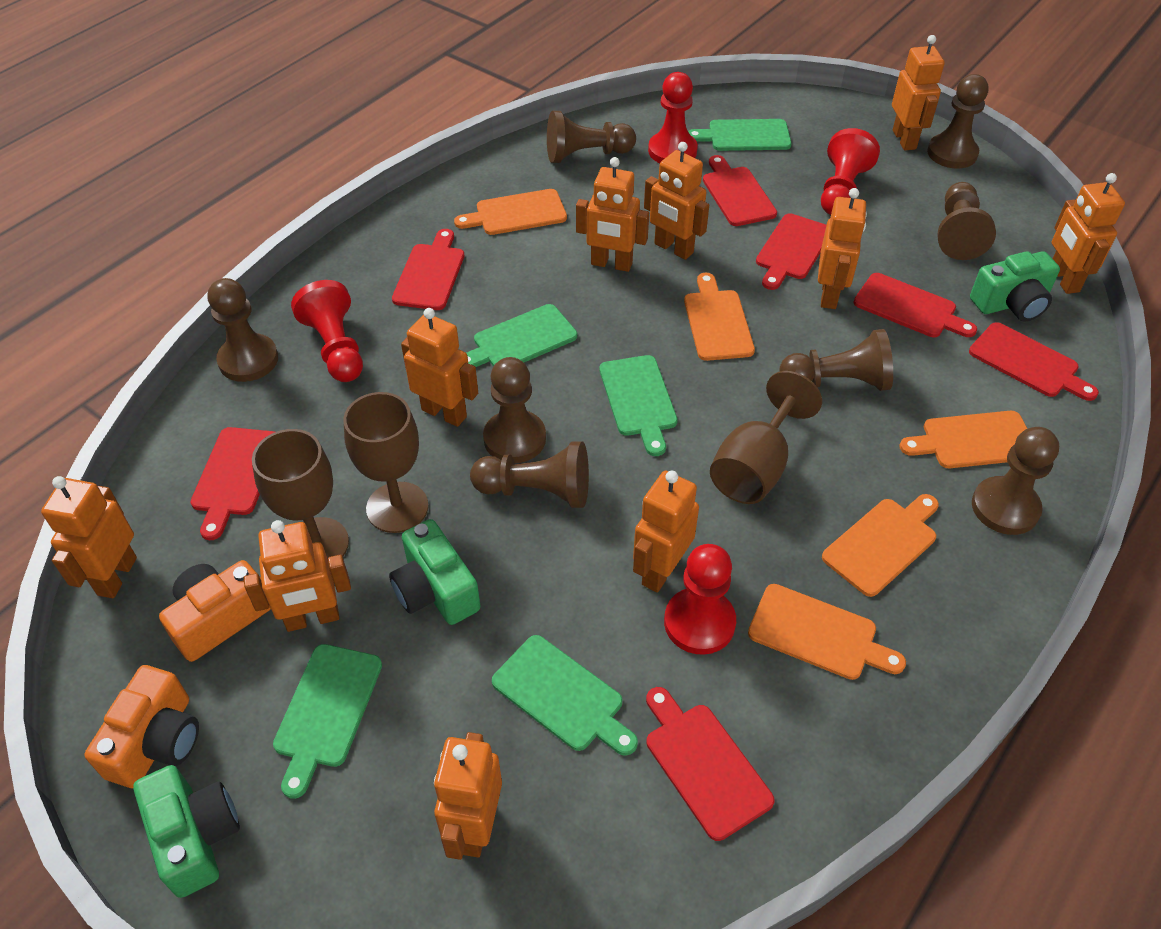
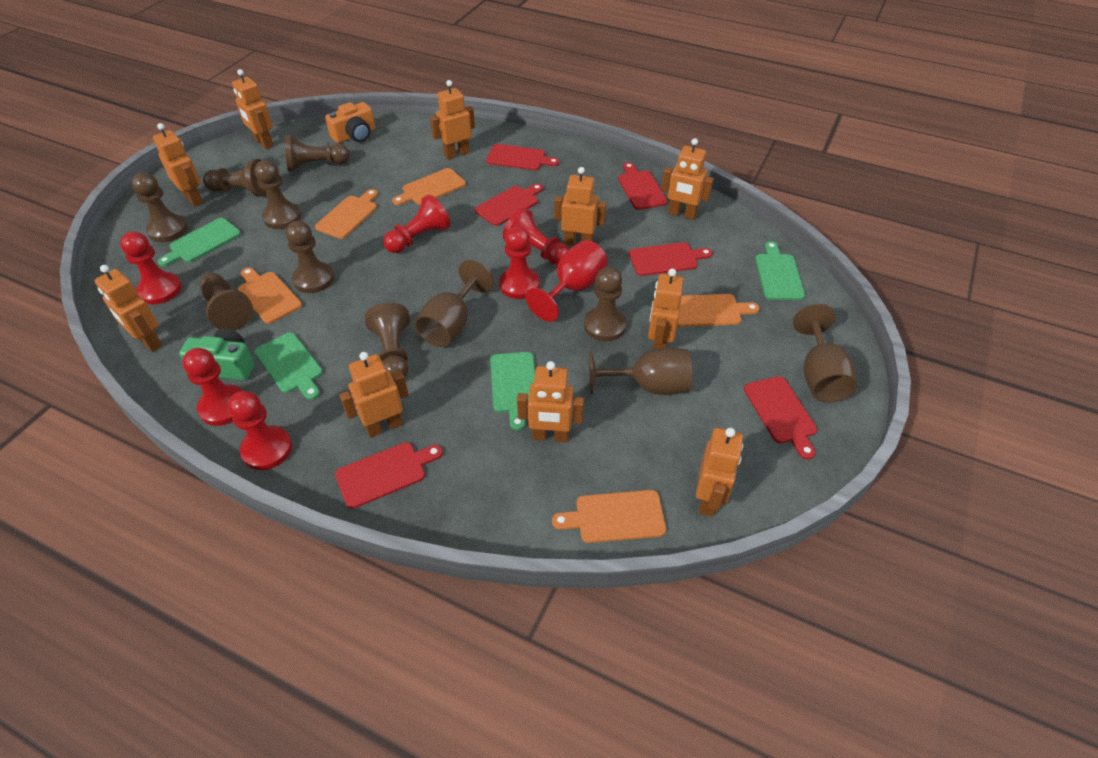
green camera: [133,765,240,898] [389,519,480,625] [970,251,1060,322] = 3 -> [179,328,255,380] = 1
green cutting board: [273,644,382,799] [467,304,577,367] [492,635,638,756] [599,355,678,456] [688,119,791,151] = 5 -> [158,218,241,267] [254,332,323,400] [490,352,535,430] [755,241,805,300] = 4
orange camera: [85,665,199,788] [159,560,271,662] = 2 -> [325,102,375,143] = 1
red cutting board: [190,427,275,540] [392,229,464,310] [646,687,775,841] [703,155,777,226] [756,213,826,290] [853,273,977,337] [969,322,1099,401] = 7 -> [335,442,443,509] [475,184,543,226] [486,144,559,170] [618,162,668,210] [629,242,713,276] [744,376,817,459] = 6
red goblet: none = 0 -> [525,240,608,322] = 1
red pawn: [291,280,363,382] [648,72,698,163] [664,544,736,655] [821,128,880,215] = 4 -> [120,231,182,304] [182,348,243,426] [228,391,292,470] [383,194,451,253] [499,226,540,299] [503,207,569,266] = 6

